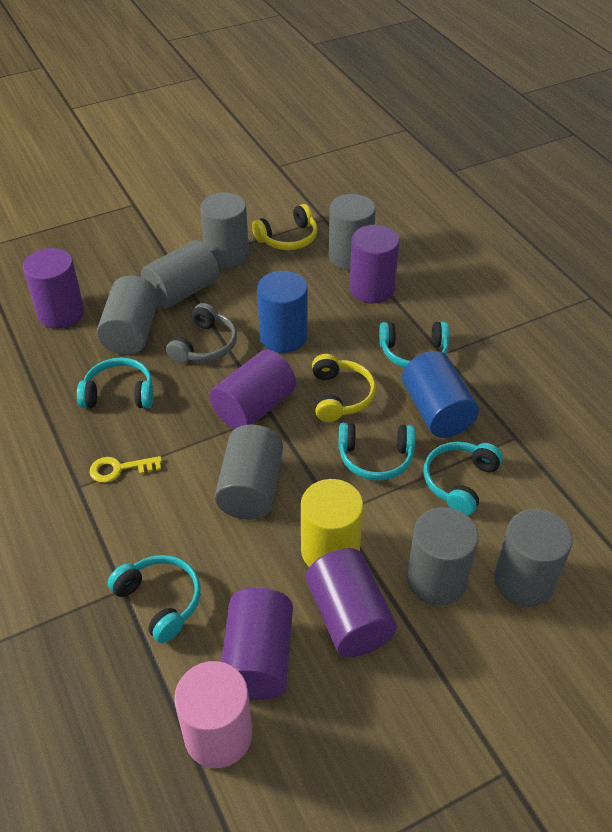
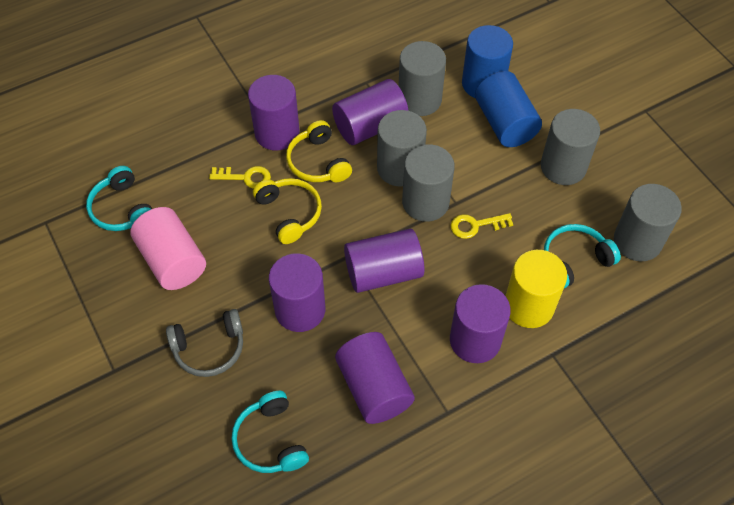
grey cylinder: [97,275,159,355] [141,240,219,309] [200,192,249,269] [214,424,283,520] [329,194,376,270] [407,507,479,606] [494,509,573,607] = 7 -> [377,110,427,187] [398,41,446,116] [402,145,455,222] [541,109,600,185] [614,184,682,261] = 5
purple cylinder: [23,248,84,329] [210,350,296,429] [221,587,293,700] [306,548,397,657] [349,225,400,304] = 5 -> [248,75,300,151] [269,253,325,332] [332,79,409,145] [335,332,415,424] [344,229,425,293] [450,284,511,363] = 6
turquoise headphones: [77,357,154,408] [108,555,201,643] [338,423,415,481] [379,321,449,368] [424,442,503,516] = 5 -> [86,166,152,231] [231,391,309,473] [544,224,621,288] = 3
yellow key: [89,456,162,483] = 1 -> [209,166,271,189] [450,213,513,239] = 2

